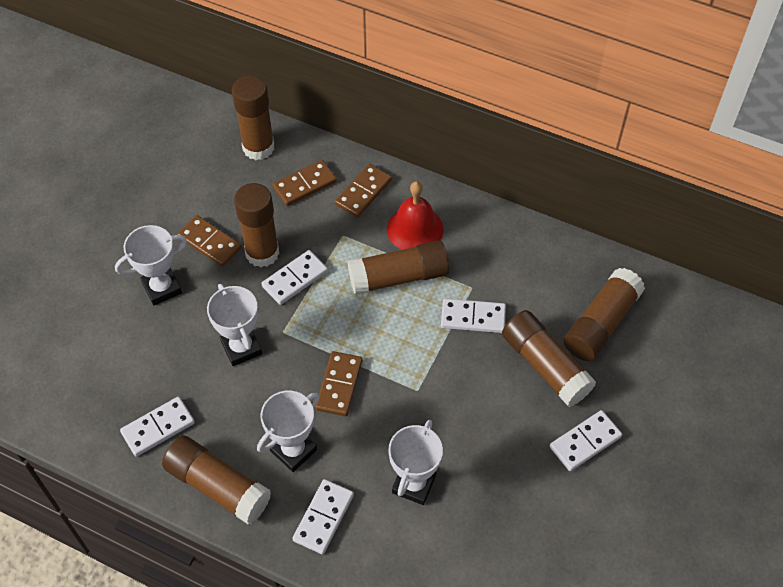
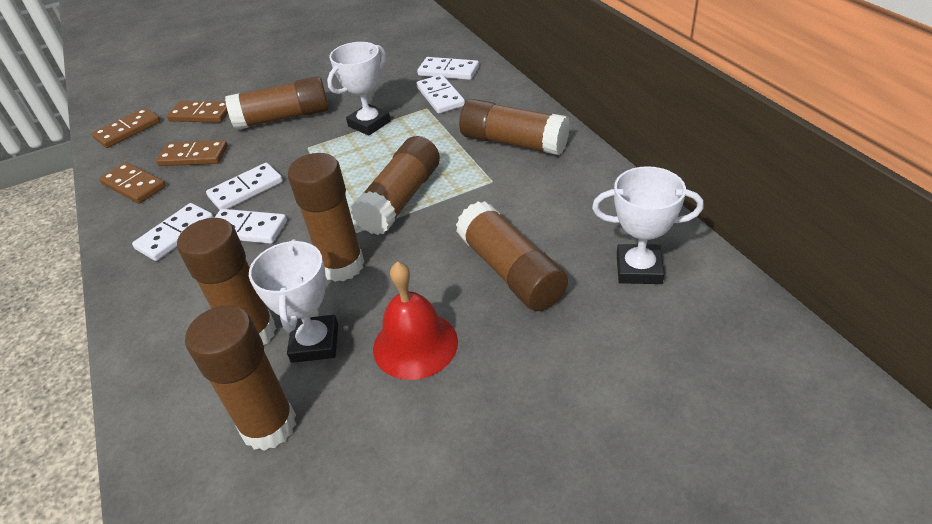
brown glue stick: [162,436,271,524] [232,75,274,160] [234,183,280,267] [348,241,450,295] [502,310,596,407] [564,268,645,361] = 6 -> [177,218,276,345] [185,306,296,451] [225,76,329,130] [288,153,364,282] [351,136,440,235] [456,201,568,311] [459,99,570,155] = 7
white trophy: [115,225,187,305] [207,284,262,366] [257,391,320,472] [388,420,443,505] = 4 -> [249,239,338,363] [327,42,391,136] [592,166,704,284] = 3

